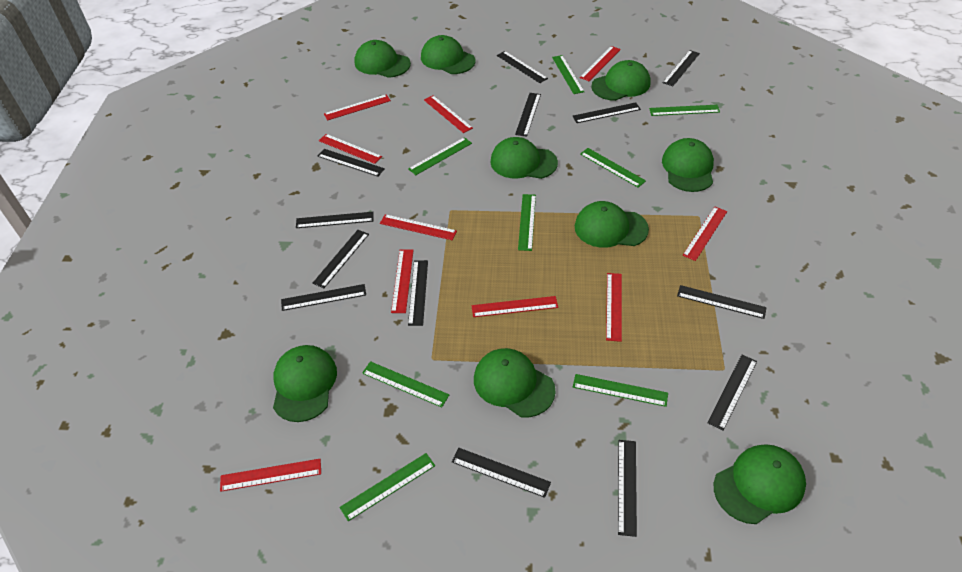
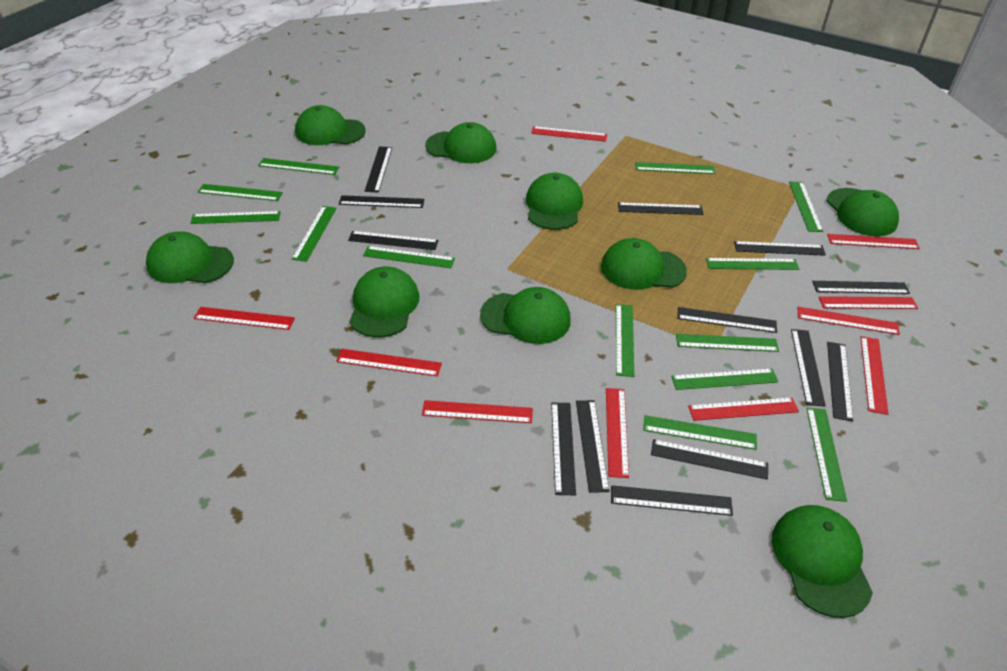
green ruler: [339,453,435,521] [362,361,449,407] [408,137,472,175] [518,194,536,251] [552,55,585,94] [573,374,668,407] [580,148,646,188] [649,105,720,116] = 8 -> [190,211,281,224] [198,184,283,201] [258,158,339,175] [292,206,337,262] [363,246,455,268] [616,304,634,377] [635,162,716,174] [643,415,757,450] [671,368,778,390] [676,334,779,352] [706,258,799,270] [789,182,823,232] [806,408,847,502] = 13

